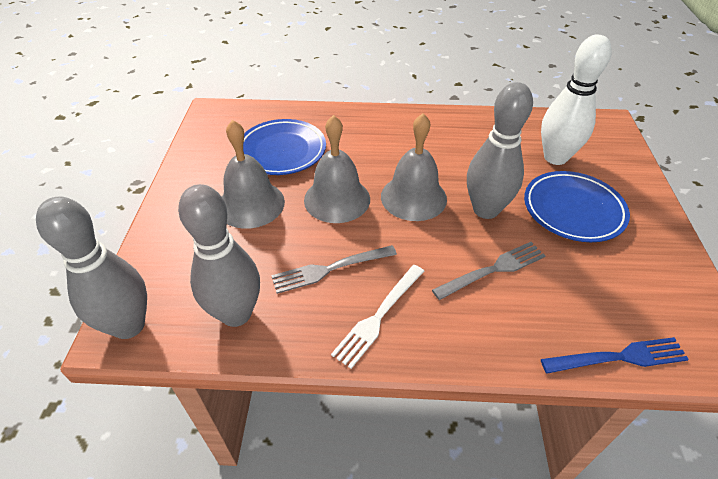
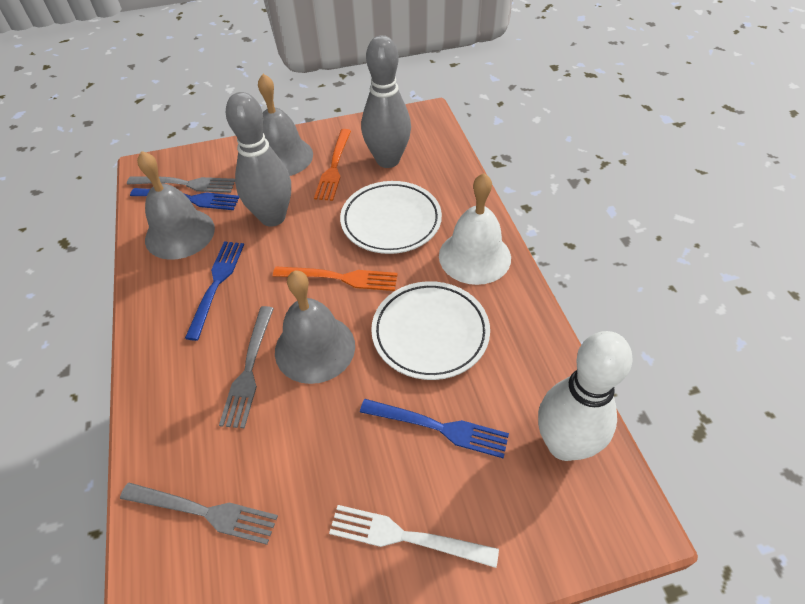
blue fork: [541,337,689,374] = 1 -> [130,188,240,210] [185,241,244,341] [360,399,509,458] = 3
blue plate: [243,119,326,175] [524,171,630,242] = 2 -> none = 0
grey bowling pin: [36,197,147,339] [178,184,260,327] [467,82,533,219] = 3 -> [226,92,291,227] [361,35,411,168] = 2
grey fork: [271,245,397,294] [432,242,545,300] = 2 -> [120,483,278,545] [127,176,235,193] [219,306,274,428] = 3
orange fork: none = 0 -> [273,267,397,291] [314,129,351,201] = 2
white bell: none = 0 -> [439,173,511,285] = 1
white plate: none = 0 -> [340,181,442,254] [371,281,490,380] = 2

